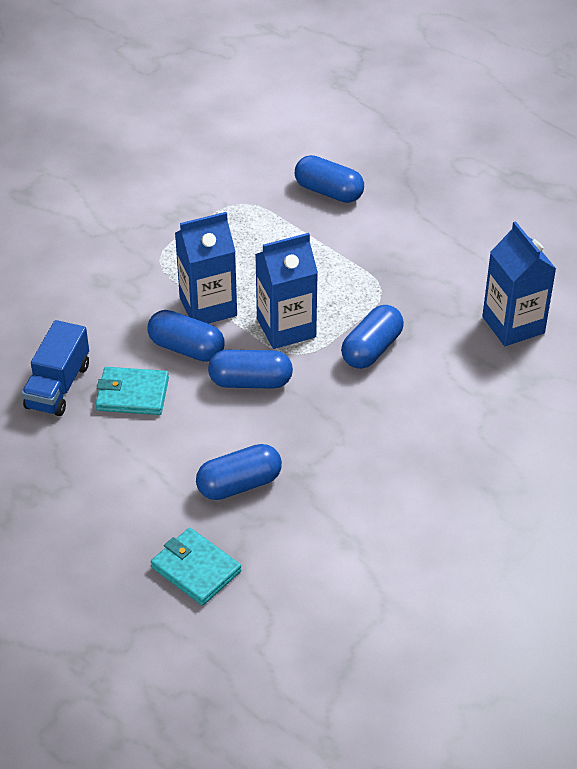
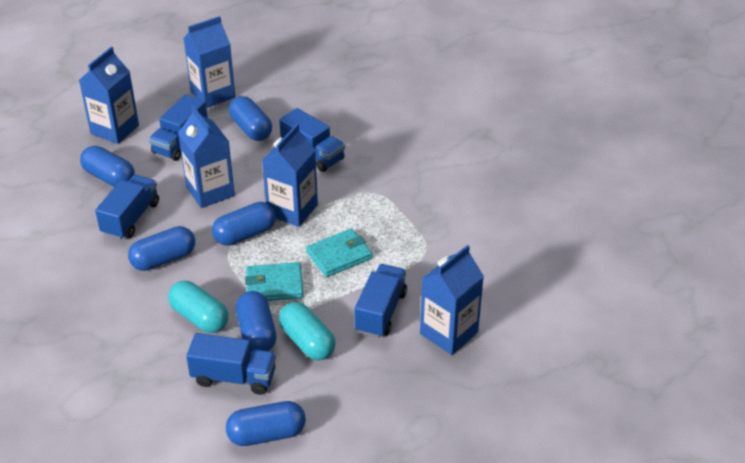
blue capsule: [147,310,225,362] [196,444,282,500] [208,350,293,389] [295,155,364,203] [341,305,404,369] = 5 -> [80,146,135,187] [128,226,195,271] [212,202,276,246] [226,401,306,446] [229,96,272,141] [236,291,276,352] = 6
blue carton: [175,212,237,324] [255,233,318,349] [482,221,556,346] = 3 -> [79,47,139,144] [178,106,235,208] [183,16,235,108] [262,124,318,227] [420,245,484,355] = 5
blue truck: [22,320,89,416] = 1 -> [95,175,159,240] [149,94,208,161] [186,333,276,395] [279,108,345,172] [355,264,407,338] = 5
turquoise capsule: none = 0 -> [168,281,228,333] [279,302,336,361] = 2

